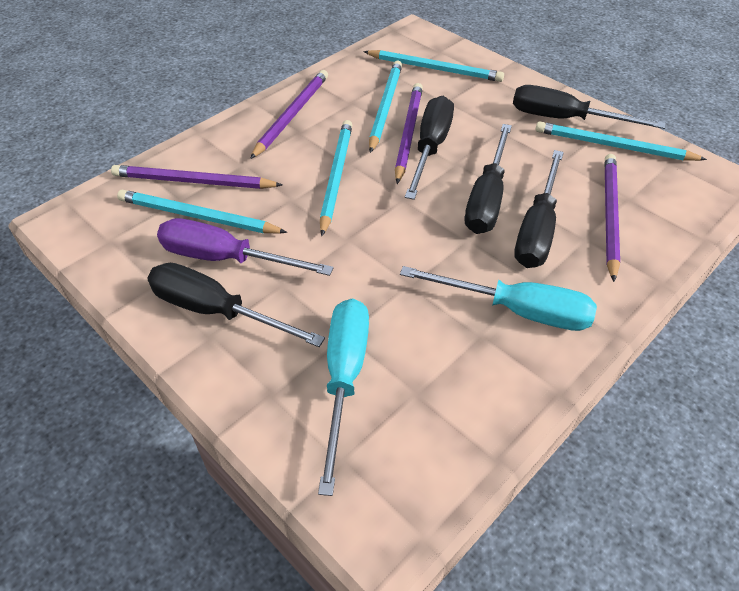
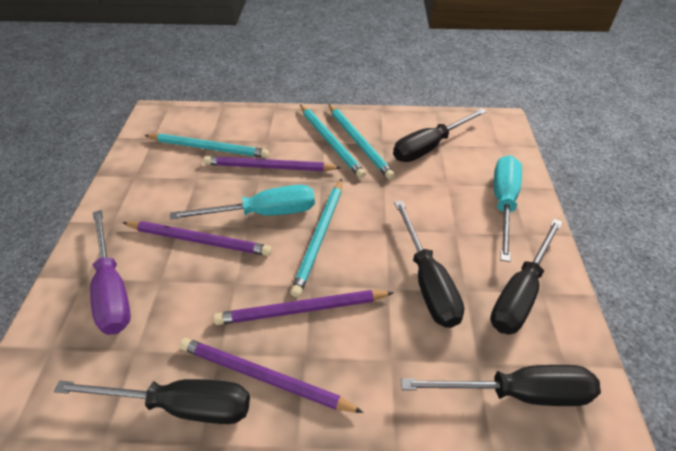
turquoise pencil: [117,190,287,233] [320,120,352,237] [363,50,504,82] [369,60,402,153] [536,121,707,161] = 5 -> [144,133,269,158] [290,179,342,297] [300,105,366,178] [328,104,395,180] = 4

